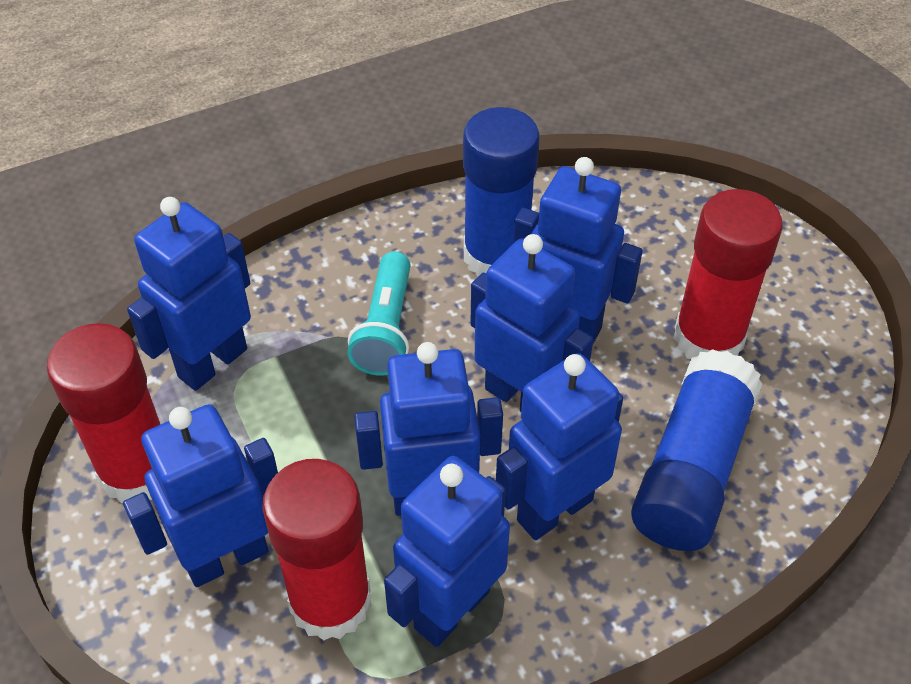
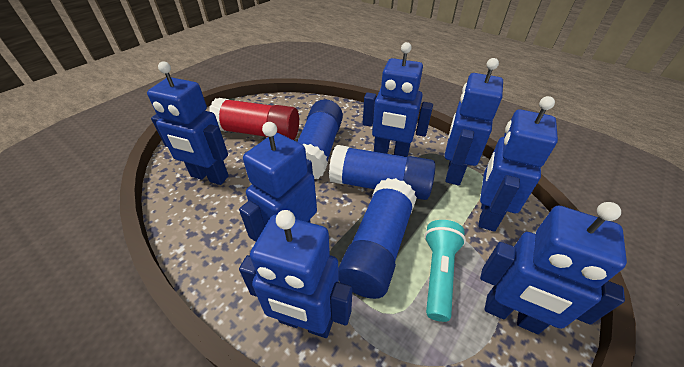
blue glue stick: [463,107,540,276] [631,349,762,551] = 2 -> [297,99,343,179] [329,145,436,200] [338,178,417,299] = 3
red glue stick: [47,323,161,503] [262,459,371,641] [674,189,783,359] = 3 -> [209,98,299,140] = 1

